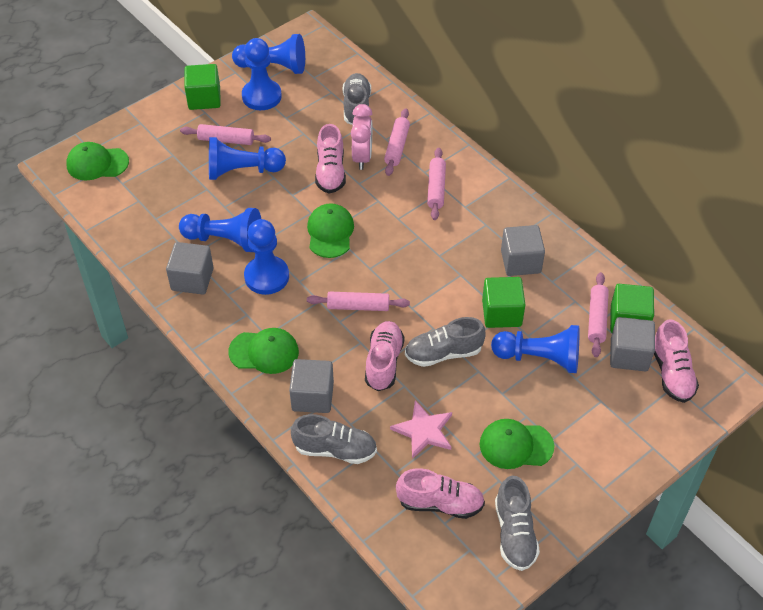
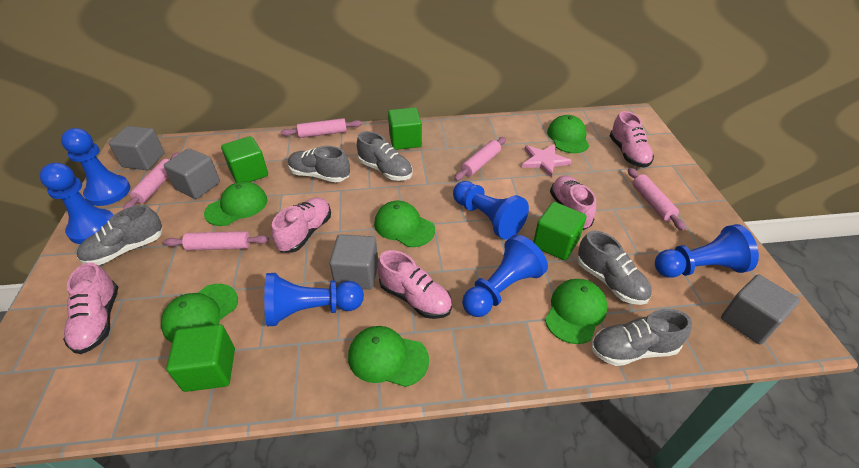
green cap: [66,142,129,181] [228,328,299,374] [307,203,354,258] [480,419,554,469] = 4 -> [161,284,238,343] [204,181,267,226] [348,326,429,387] [374,201,435,247] [545,279,608,344] [547,115,589,153] = 6
green cube: [184,64,221,110] [482,277,525,328] [610,284,654,333] = 3 -> [166,324,235,392] [221,136,268,182] [388,107,422,150] [533,202,587,260] = 4
grey shoe: [291,414,377,464] [343,73,371,125] [405,317,486,367] [495,476,540,571] = 4 -> [77,205,163,265] [288,146,350,182] [357,131,412,181] [577,231,652,305] [591,309,692,366] = 5
pink clock: [351,104,373,170] = 1 -> none = 0
pink shoe: [315,124,346,194] [365,321,404,391] [396,468,485,519] [654,320,699,403] = 4 -> [63,262,118,354] [271,197,331,253] [377,250,452,319] [550,175,596,230] [610,111,654,168] = 5

